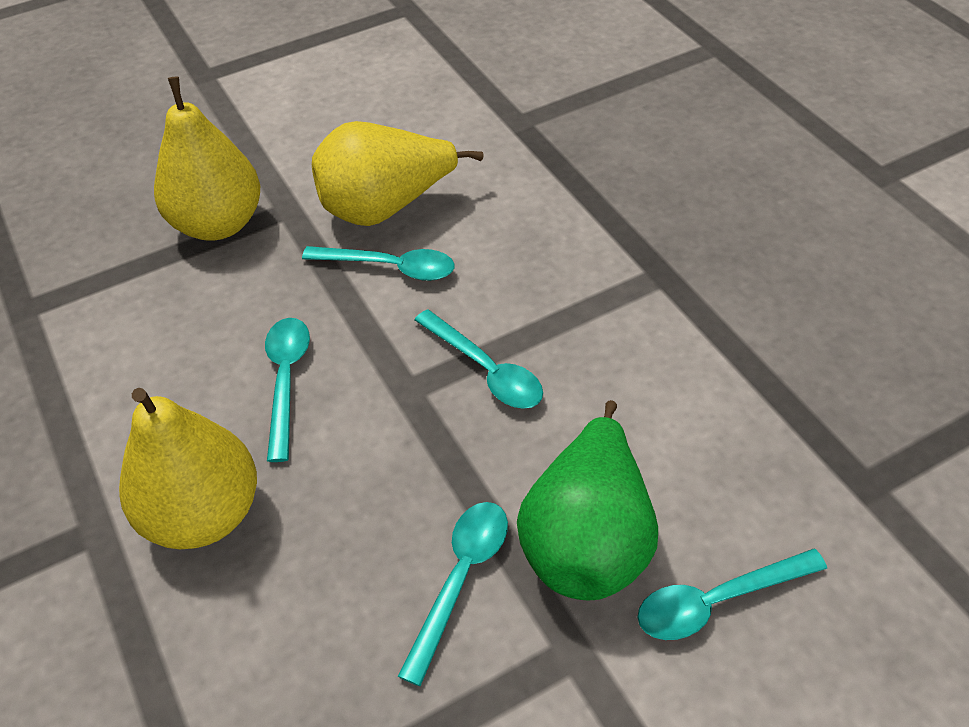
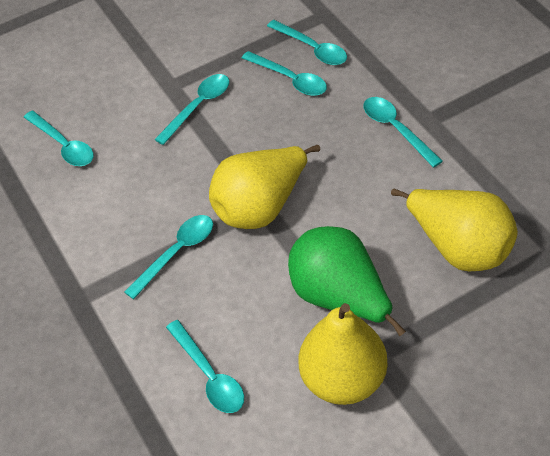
turquoise spoon: [265,318,310,462] [302,246,455,281] [398,502,508,686] [415,309,543,409] [637,549,827,640] = 5 -> [24,111,94,166] [124,215,213,299] [154,74,229,145] [166,320,244,413] [242,51,327,96] [267,20,347,65] [363,97,443,168] = 7

